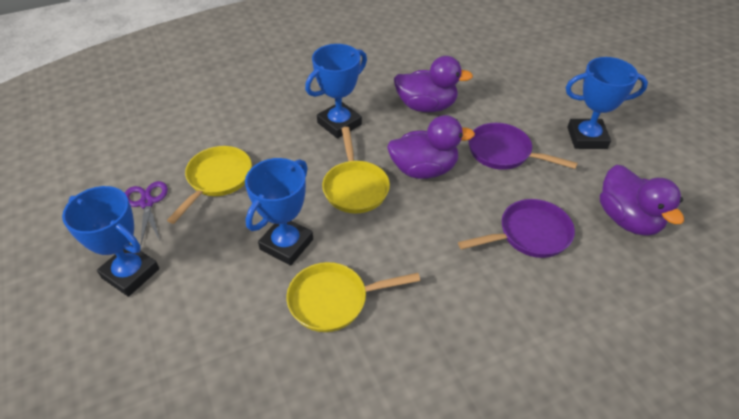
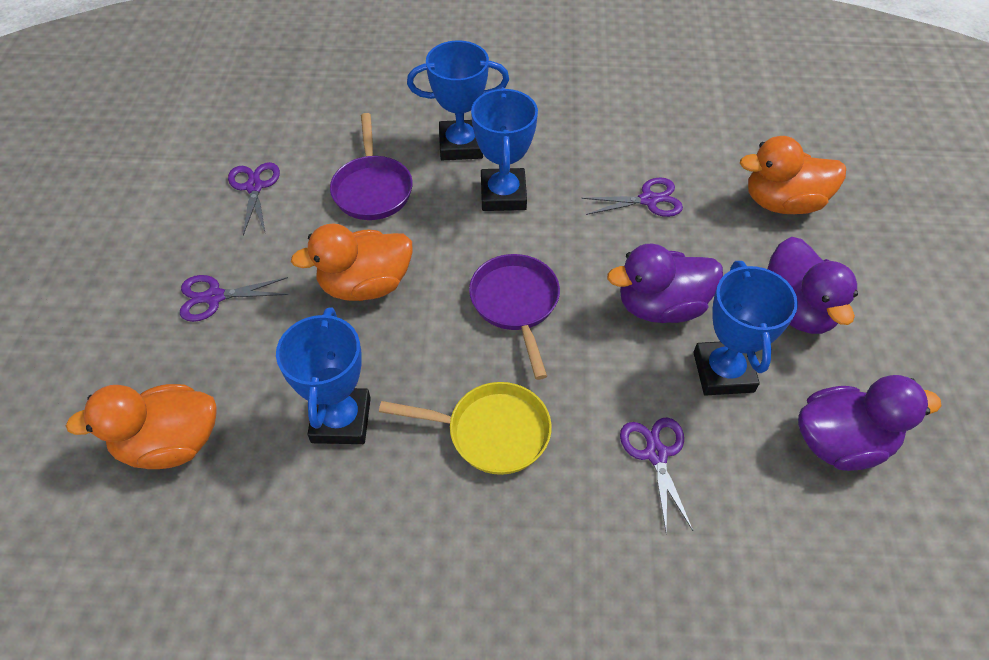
orange duck: none = 0 -> [66,384,217,469] [291,223,413,301] [740,136,846,214] = 3
purple scissors: [125,181,168,244] = 1 -> [180,275,288,322] [228,162,280,235] [582,177,683,217] [620,417,693,534] = 4
yellow pan: [167,146,252,224] [287,262,420,332] [322,127,390,213] = 3 -> [379,382,552,475] = 1

